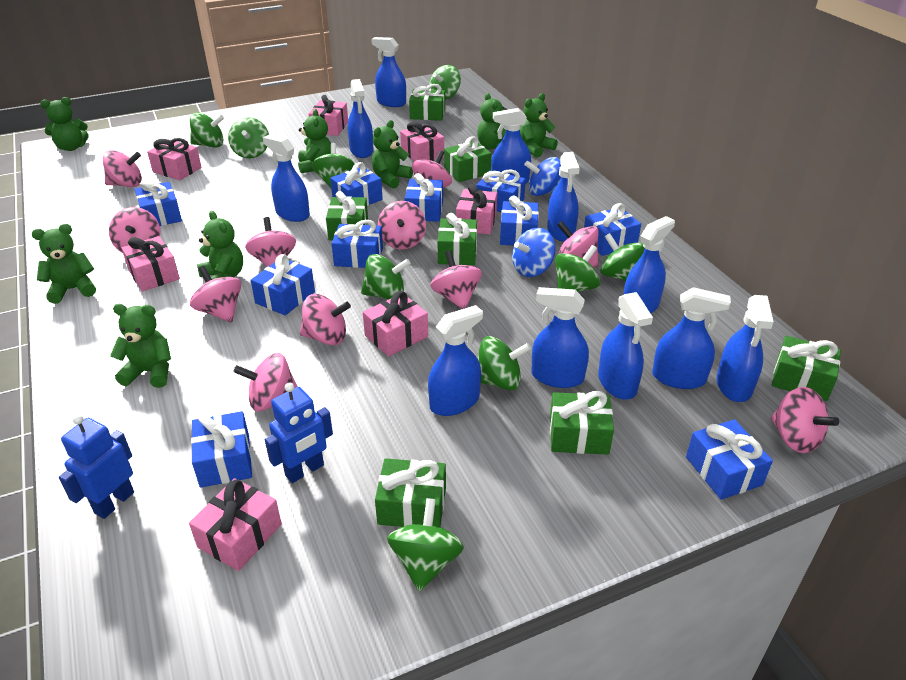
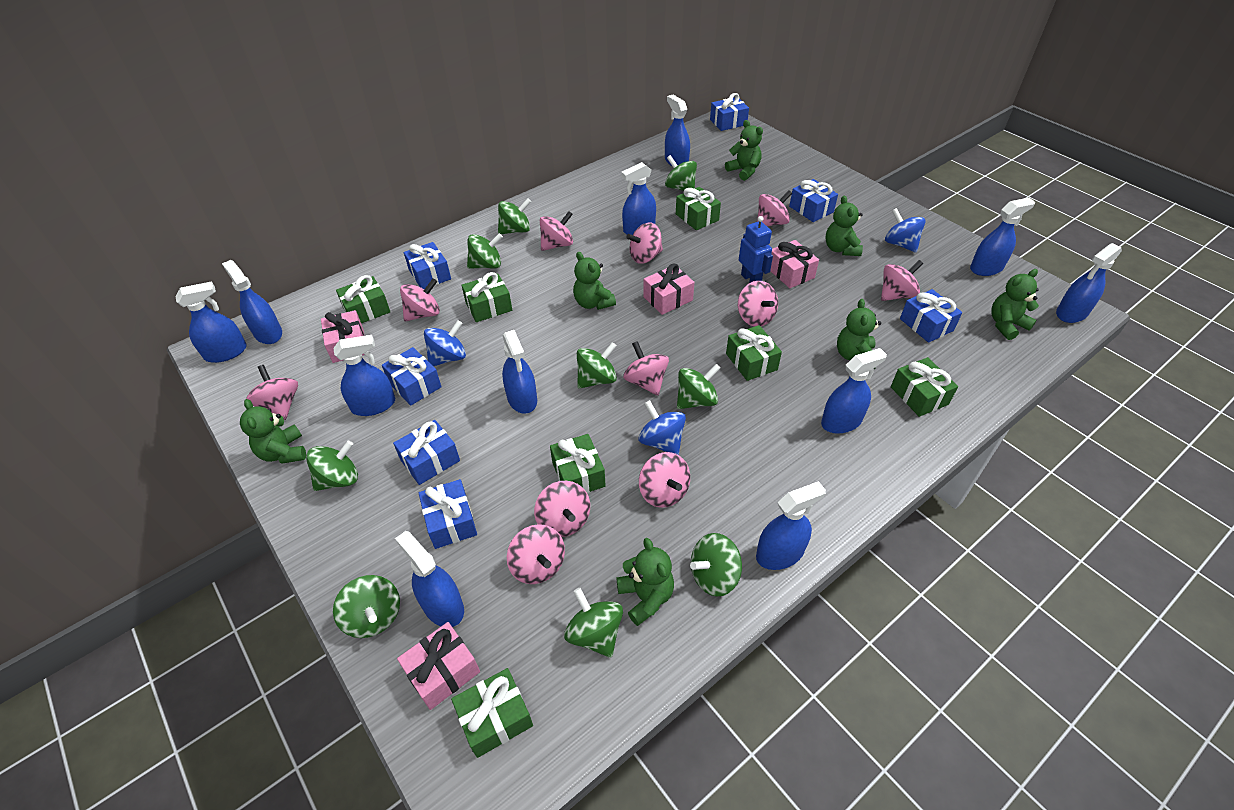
blue gift: [134,180,182,226] [191,411,252,488] [251,254,315,316] [330,162,383,206] [331,220,383,268] [405,173,443,222] [476,170,526,212] [500,196,539,246] [584,203,641,256] [686,419,773,500] = 10 -> [382,347,442,406] [393,420,460,485] [404,242,451,289] [419,479,477,549] [710,93,749,131] [789,179,838,222] [900,289,962,343] = 7
blue robot: [59,415,134,519] [265,383,333,483] = 2 -> [739,216,773,283] = 1
blue spinning top: [512,228,556,277] [524,157,561,196] = 2 -> [424,320,466,366] [638,400,686,455] [885,208,926,252] = 3
green teddy bear: [32,224,96,304] [40,97,89,151] [110,304,171,388] [197,211,243,280] [298,109,331,173] [372,120,413,189] [477,93,507,149] [520,93,558,158] = 8 -> [240,399,306,464] [573,252,616,310] [616,538,674,626] [725,120,763,181] [825,195,863,256] [837,299,881,369] [991,269,1039,340] = 7
pink gift: [122,236,180,291] [147,138,202,181] [189,478,282,571] [309,95,348,136] [363,291,428,356] [400,122,444,161] [456,184,497,235] = 7 -> [321,310,365,363] [397,622,480,710] [643,263,694,315] [770,240,819,288] = 4

